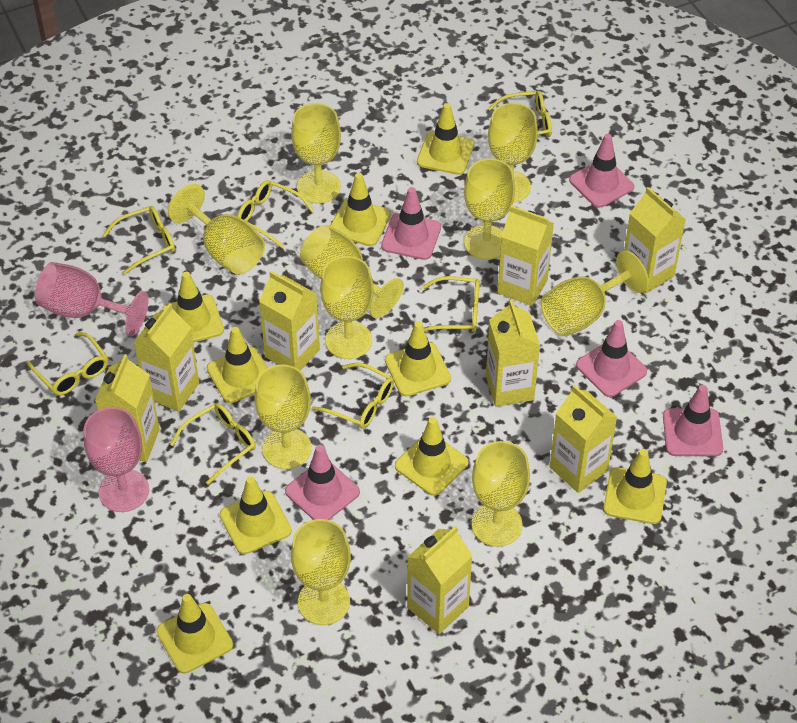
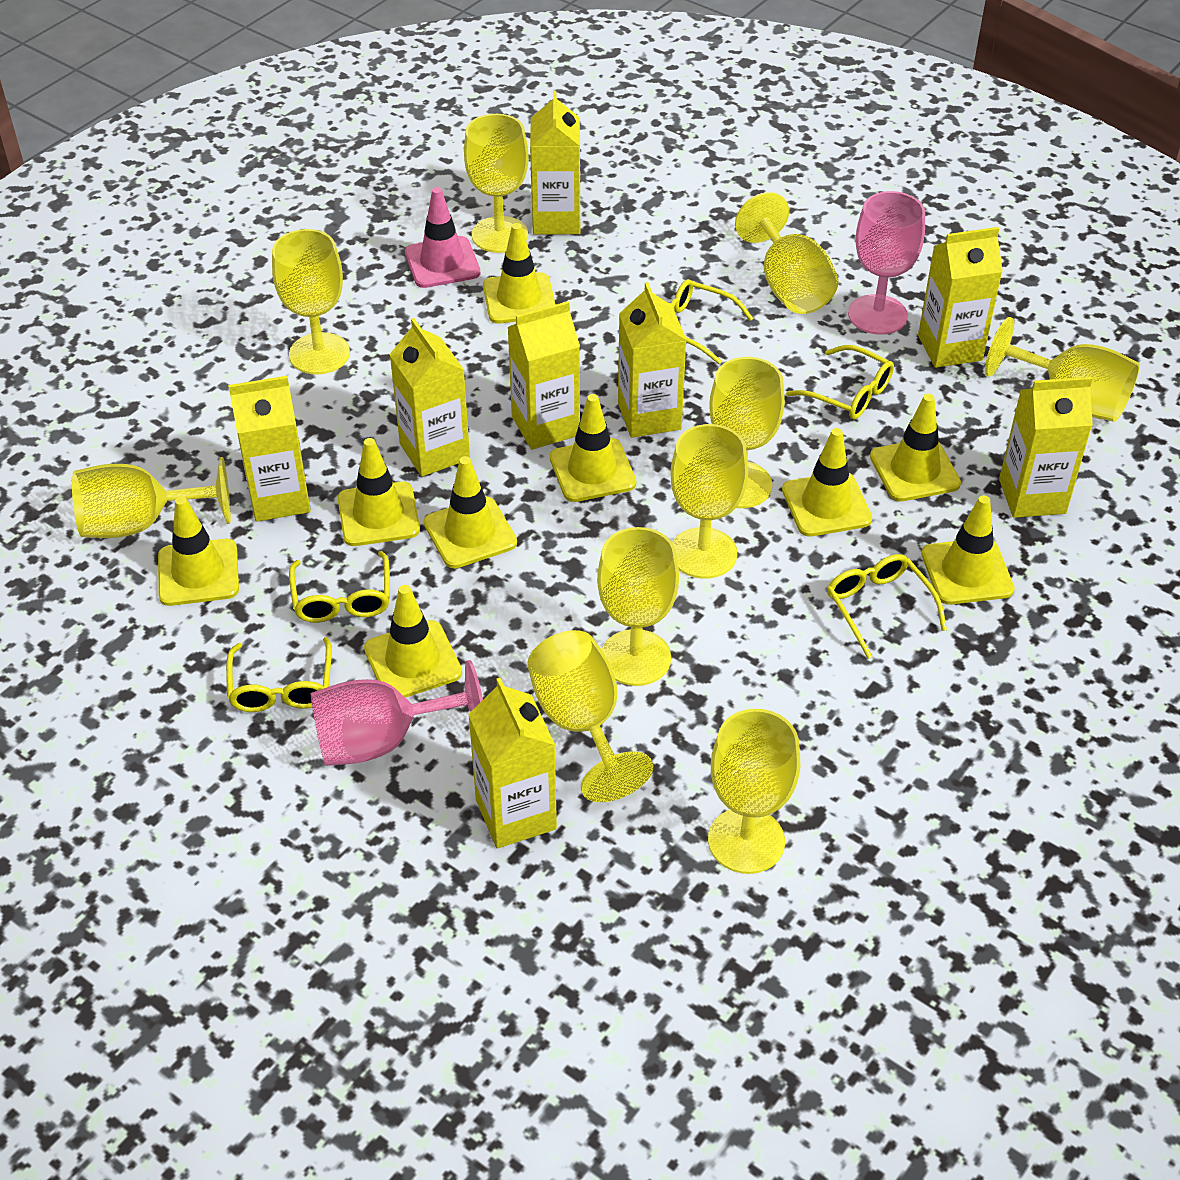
pink traffic cone: [285,445,360,520] [381,187,441,260] [569,134,634,208] [576,320,647,397] [663,385,723,456] = 5 -> [405,187,480,288] = 1
yellow glasses: [26,332,108,395] [103,206,175,274] [170,403,256,485] [237,180,314,248] [312,362,394,429] [423,276,480,333] [488,91,552,137] = 7 -> [226,637,332,712] [289,551,390,623] [669,279,754,364] [786,345,894,419] [827,554,947,659] = 5

